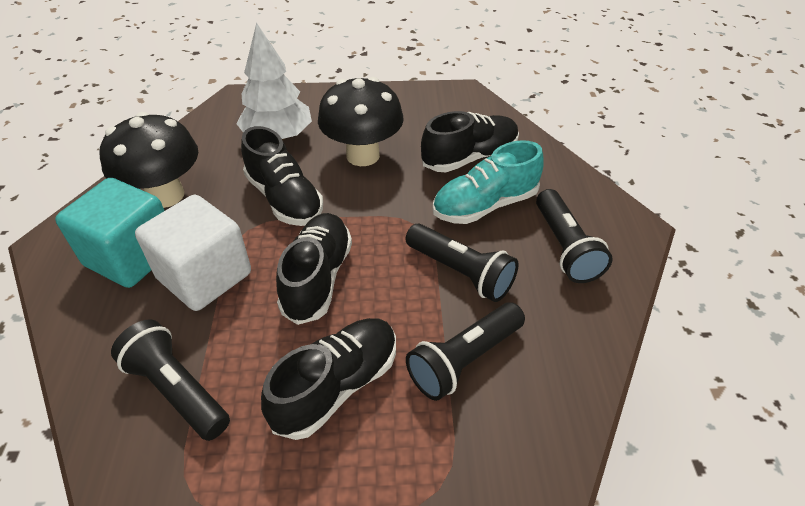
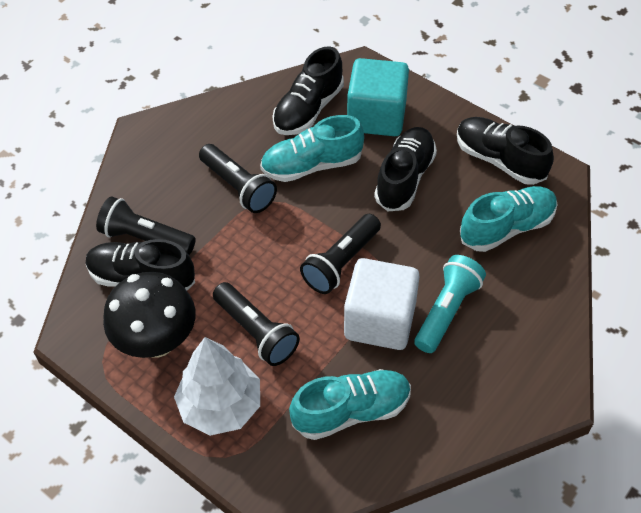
black mushroom: [100,112,198,208] [318,77,404,166] = 2 -> [103,272,196,358] = 1
turquoise flashlight: none = 0 -> [414,255,486,353] = 1
turquoise shoe: [433,140,544,224] = 1 -> [260,115,364,182] [289,369,411,440] [460,186,558,252] = 3

